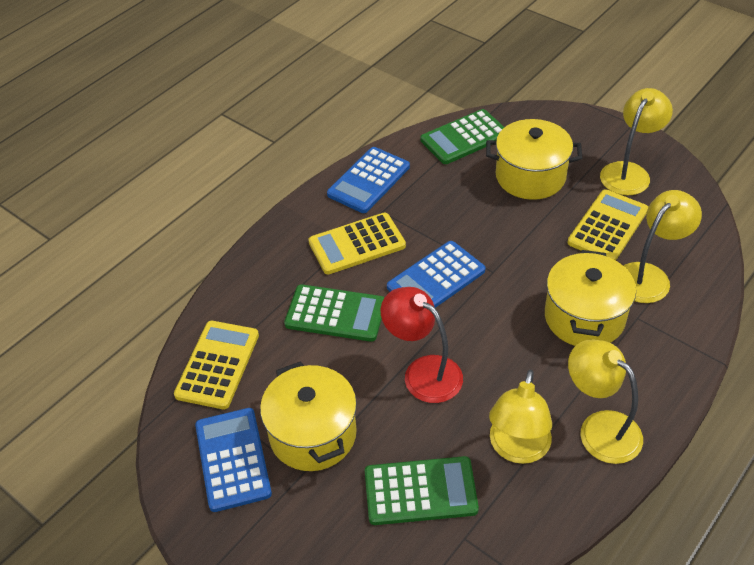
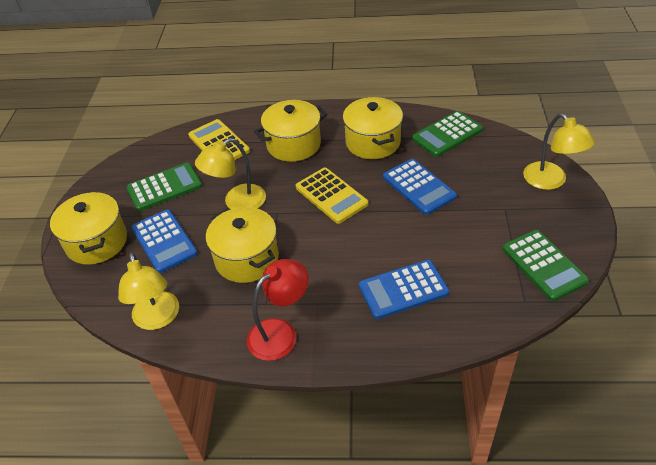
yellow calculator: [174,321,259,409] [308,213,406,274] [567,189,648,261] = 3 -> [188,119,250,160] [296,168,368,224] = 2
yellow lamp: [489,370,552,464] [568,340,643,464] [600,88,673,195] [623,190,702,303] = 4 -> [118,252,179,330] [195,138,266,209] [523,114,595,190] = 3
yellow pot: [260,361,357,471] [486,119,582,200] [545,250,636,346] = 3 -> [50,191,127,265] [206,207,279,283] [254,100,327,162] [343,97,403,159] = 4

